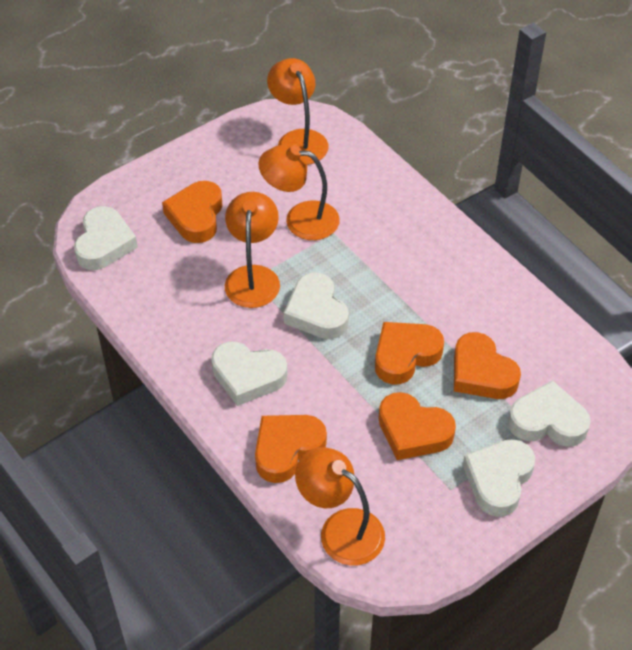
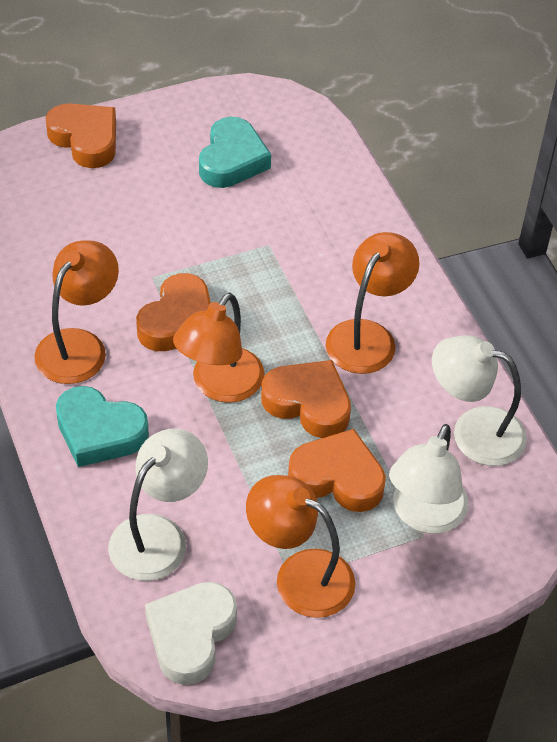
orange heart: [162,181,222,243] [255,415,327,483] [375,322,444,385] [379,392,456,460] [454,332,521,399] = 5 -> [45,103,116,168] [136,273,211,351] [261,360,351,438] [288,429,386,512] = 4
turquoise heart: none = 0 -> [56,386,149,467] [199,117,271,188] = 2
white heart: [74,206,138,270] [211,342,288,406] [284,272,349,339] [463,439,535,517] [508,380,591,447] = 5 -> [145,582,237,685] = 1
white lamp: none = 0 -> [108,429,208,581] [389,424,469,534] [432,335,527,466] = 3

